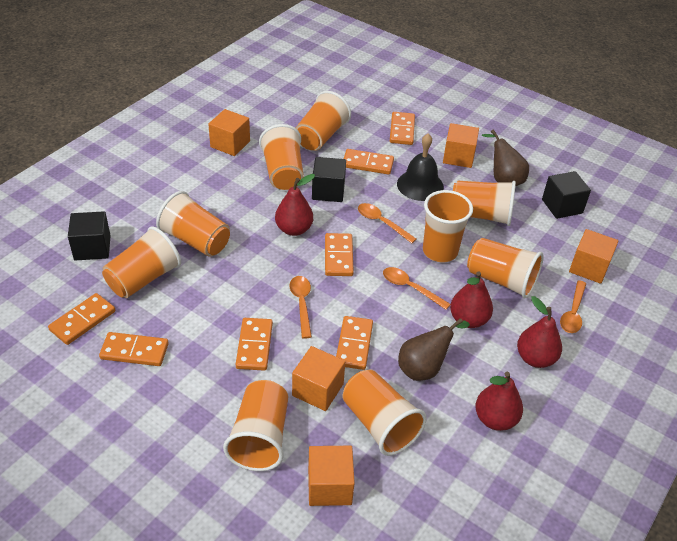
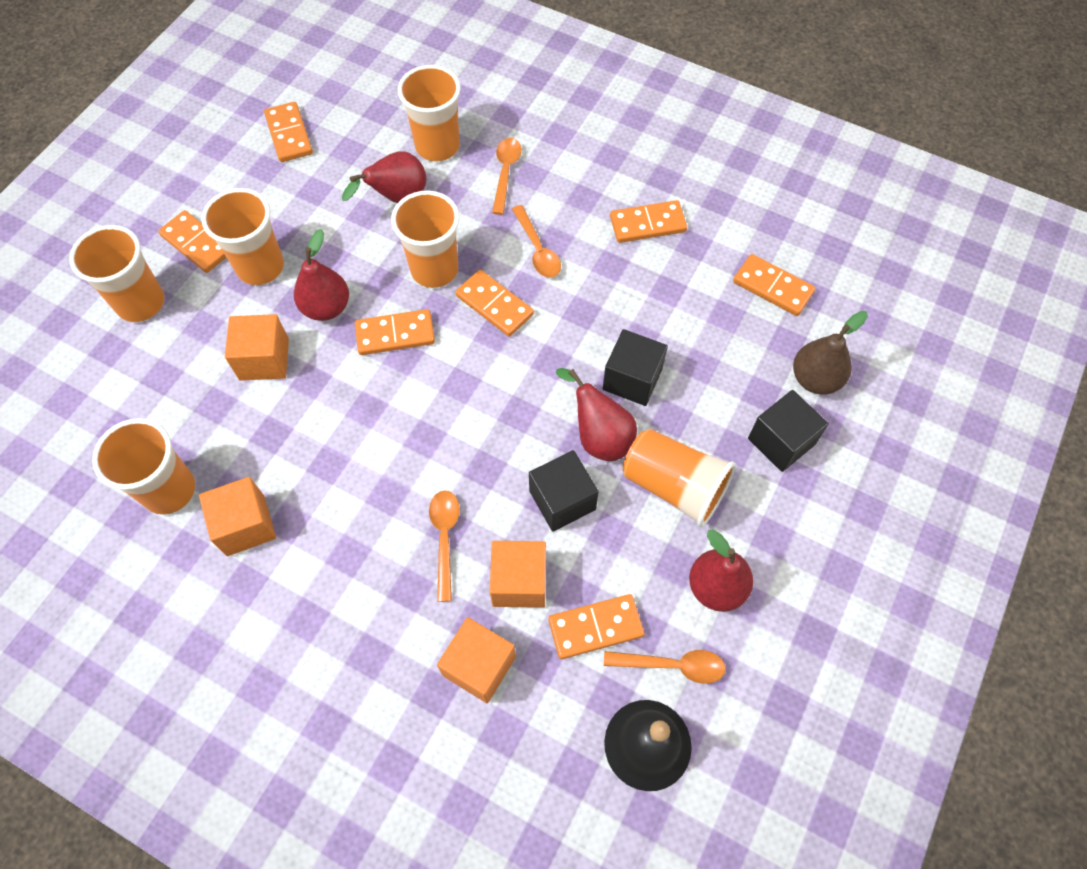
brown pear: [398,318,470,381] [482,129,529,187] = 2 -> [793,311,868,395] = 1
orange cube: [208,109,250,156] [292,346,345,411] [308,446,355,506] [443,123,479,168] [569,229,618,284] = 5 -> [199,477,276,556] [225,314,289,381] [437,617,516,703] [490,541,546,608] = 4
orange cup: [102,226,181,298] [156,191,230,257] [223,380,288,471] [259,124,304,190] [296,91,351,151] [343,369,427,456] [423,190,473,262] [453,180,516,226] [467,238,544,298] = 9 -> [69,225,165,322] [92,418,195,515] [201,188,284,285] [391,191,459,288] [398,65,461,161] [623,429,736,527] = 6

